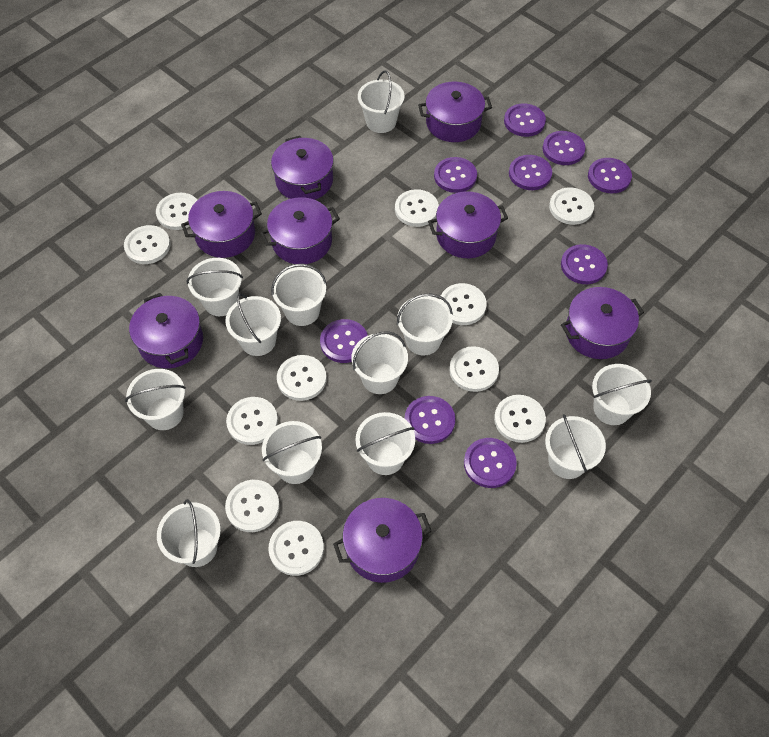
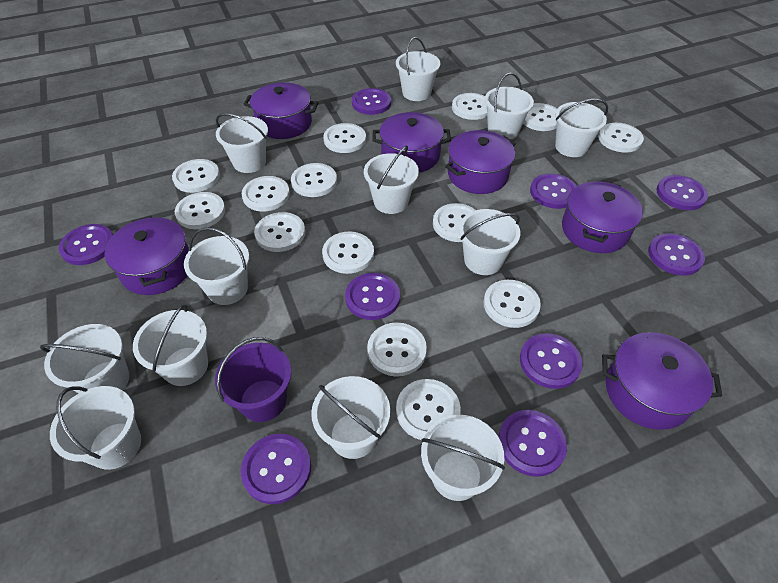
purple bucket: none = 0 -> [215,337,291,422] = 1
purple pot: [129,293,203,369] [181,191,262,258] [260,197,340,264] [271,136,334,200] [333,498,431,583] [418,81,492,142] [428,191,508,258] [561,287,644,359] = 8 -> [105,216,189,295] [244,82,318,139] [373,112,451,173] [445,130,516,194] [562,181,643,253] [602,332,722,430] = 6
white button: [124,225,170,264] [156,193,197,230] [225,480,280,532] [226,397,278,445] [269,521,324,576] [277,355,327,401] [395,189,439,227] [440,283,487,325] [449,346,499,392] [494,395,546,443] [549,187,594,225] = 11 -> [172,159,220,193] [175,192,225,229] [242,176,290,212] [254,212,305,252] [291,163,337,197] [322,232,374,274] [323,123,366,153] [367,322,427,377] [396,379,461,440] [433,203,475,242] [452,93,487,120] [483,280,541,328] [523,103,557,131] [598,123,644,153] = 14

